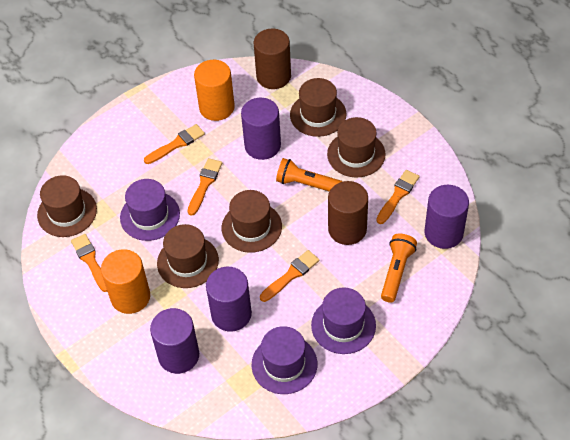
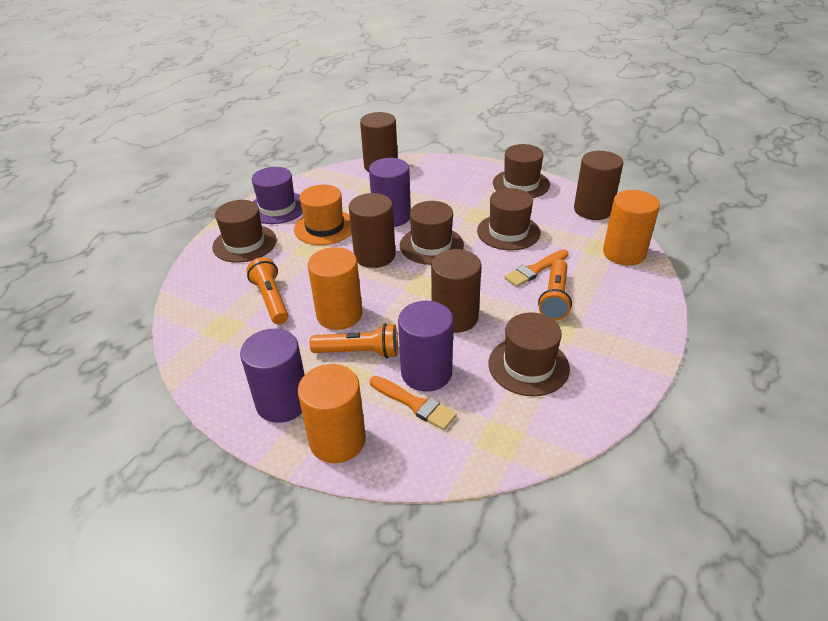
brown cylinder: [254,29,291,89] [328,181,368,245] = 2 -> [349,193,395,268] [360,112,398,172] [431,249,481,333] [574,151,623,220] = 4
orange brush: [71,234,107,292] [144,124,205,164] [188,158,222,216] [260,250,320,302] [376,170,420,224] = 5 -> [370,376,457,430] [504,249,569,287] = 2
orange cylinder: [101,249,150,314] [194,60,235,121] = 2 -> [298,364,366,463] [308,247,362,330] [603,190,660,265] = 3
orange flashlight: [276,158,343,192] [381,233,417,303] = 2 -> [247,257,288,324] [310,323,398,358] [538,259,572,320] = 3
orange hat: none = 0 -> [294,185,352,245] = 1
purple cylinder: [150,308,199,374] [206,267,252,332] [241,98,281,160] [424,185,469,249] = 4 -> [240,329,305,423] [369,158,411,227] [398,301,453,392] = 3
purple hat: [120,179,180,241] [252,326,317,394] [311,287,376,354] = 3 -> [252,167,303,224] = 1

